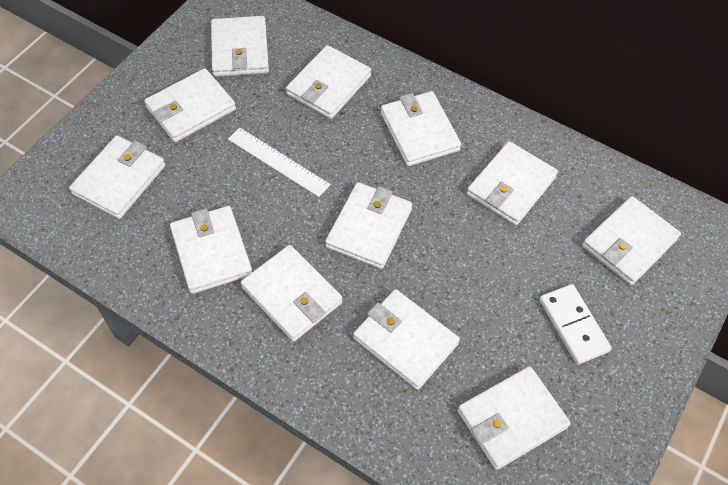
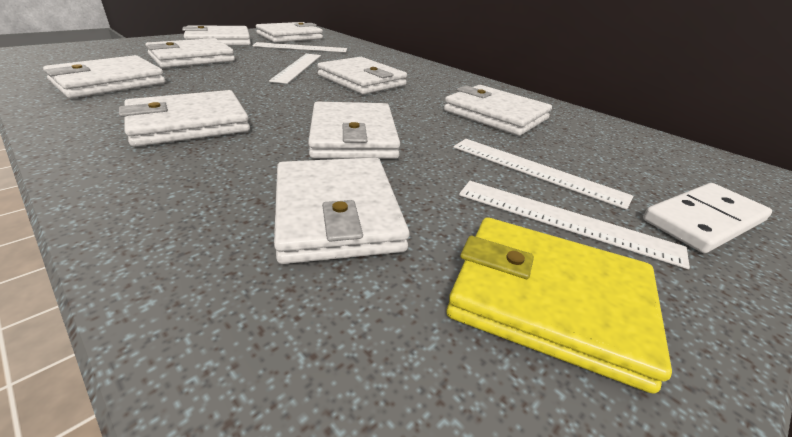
white ruler: [228,127,330,197] = 1 -> [253,42,347,52] [269,54,321,84] [453,139,633,210] [459,181,690,269] = 4
white wallet: [69,136,165,219] [144,68,236,142] [170,206,252,294] [211,16,269,77] [241,245,342,342] [286,45,371,119] [325,182,412,269] [353,289,460,390] [381,91,461,166] [458,366,571,470] [467,141,558,225] [582,196,681,285] = 12 -> [43,55,165,98] [119,90,250,147] [146,38,235,68] [182,25,251,46] [256,22,323,42] [274,157,410,264] [308,102,400,159] [317,57,407,94] [444,85,552,136] = 9
yellow wallet: none = 0 -> [446,217,672,394] = 1

